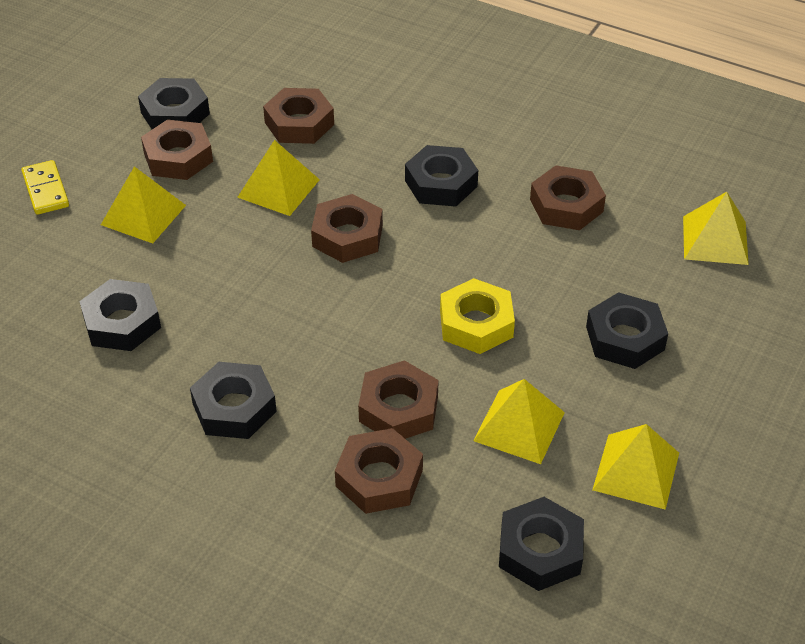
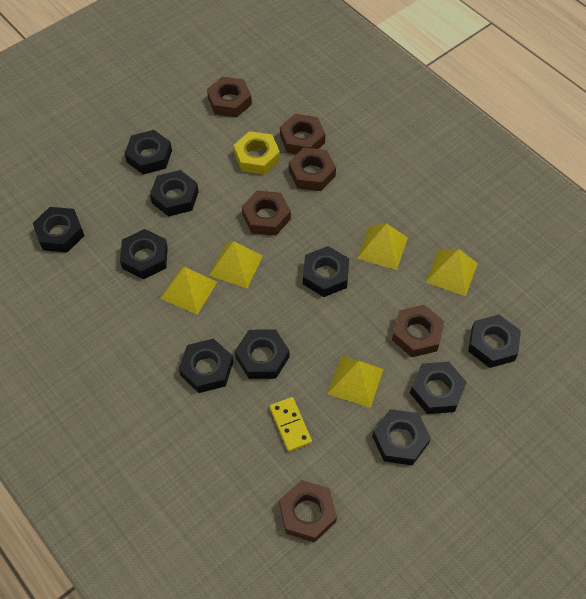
black nut: [79,279,161,351] [138,78,210,129] [190,362,277,439] [405,145,478,207] [499,497,584,591] [586,292,668,369] = 6 -> [33,207,84,253] [120,229,168,279] [124,130,172,175] [150,170,199,217] [179,338,233,393] [235,329,289,379] [303,246,349,297] [372,409,431,465] [410,362,467,414] [468,315,521,368] = 10

